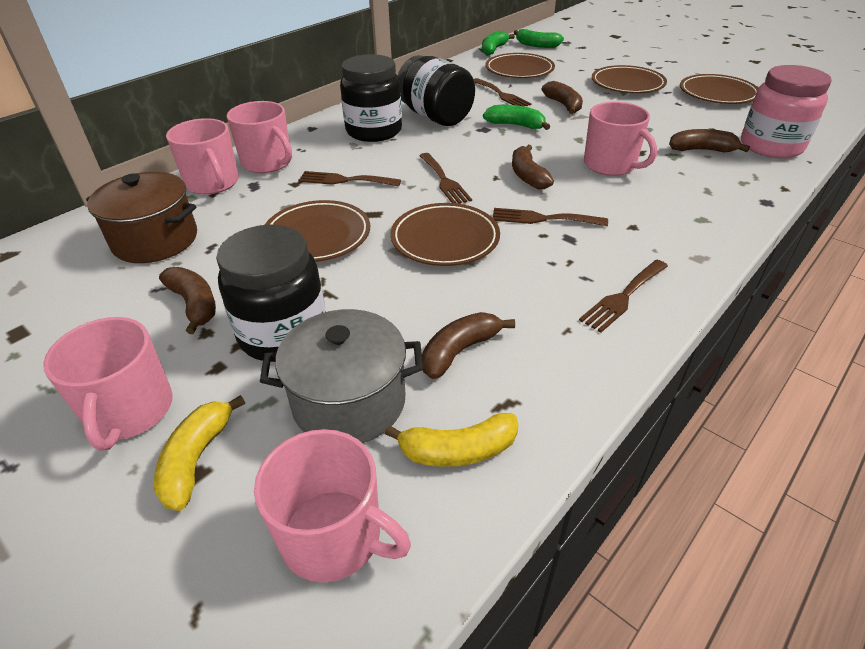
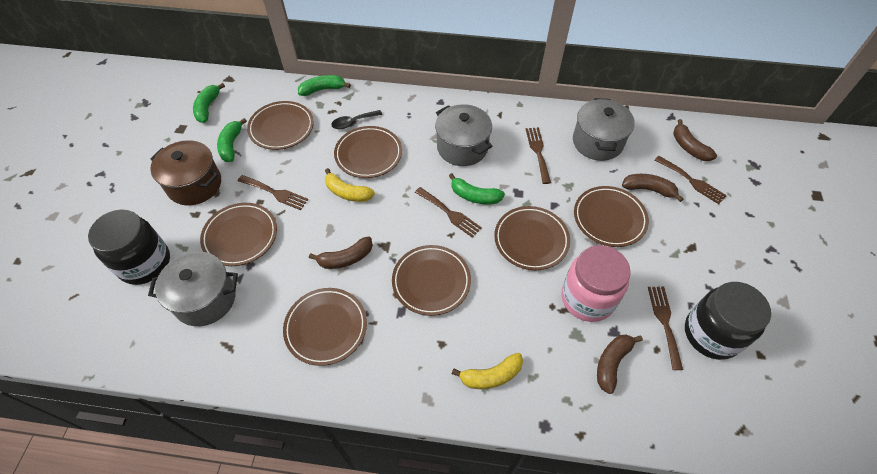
black jar: [216,225,326,362] [340,54,402,142] [398,55,475,126] = 3 -> [88,209,170,285] [685,282,771,360] = 2
black spoon: none = 0 -> [331,110,382,129] = 1
brown banana: [159,267,216,334] [422,312,515,379] [512,145,554,189] [542,81,583,114] [669,129,750,152] = 5 -> [309,236,373,269] [597,335,643,394] [622,174,684,202] [673,119,717,161] = 4
brown plate: [265,200,370,262] [390,203,500,266] [485,53,555,78] [592,65,667,93] [680,74,758,104] = 5 -> [200,203,277,266] [247,101,314,150] [283,288,367,366] [334,126,402,178] [392,245,471,316] [494,206,570,270] [574,186,649,247] = 7
green banana: [482,30,515,56] [483,105,550,130] [514,29,564,48] = 3 -> [193,83,225,123] [217,118,247,162] [298,75,351,96] [449,173,505,204] = 4
grey pot: [260,309,423,443] = 1 -> [148,252,238,326] [435,104,493,166] [573,98,635,161] = 3
pink mug: [43,317,173,451] [166,118,239,195] [227,101,292,173] [254,429,411,582] [584,102,657,176] = 5 -> none = 0

